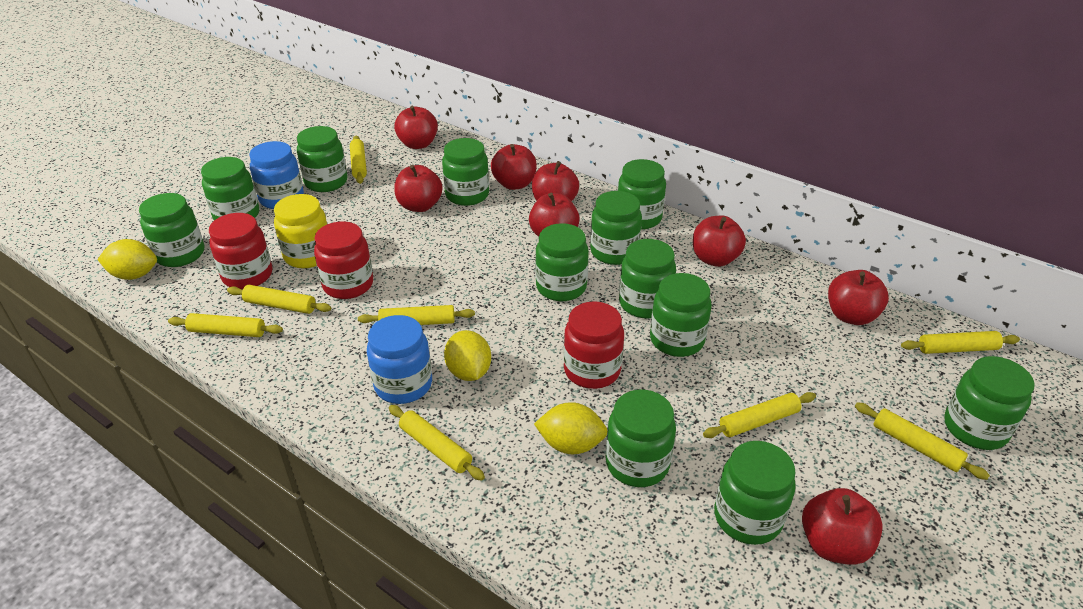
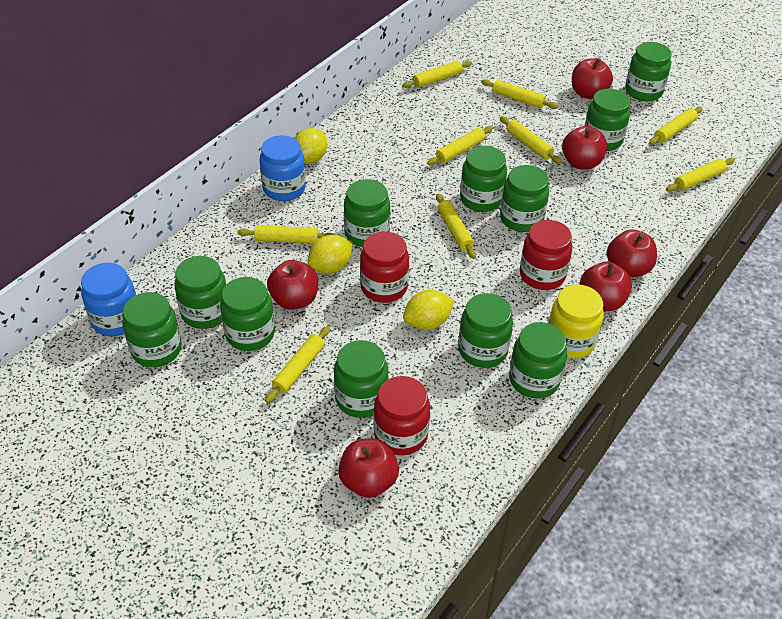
green jar: [139,193,204,267] [201,157,259,220] [297,126,347,192] [442,138,489,206] [535,223,589,301] [590,191,642,265] [606,390,676,487] [618,159,666,230] [619,239,676,319] [650,273,712,357] [714,441,796,545] [944,356,1035,450] = 12 -> [122,292,182,367] [174,256,226,329] [220,277,275,351] [334,340,389,418] [344,179,390,247] [458,293,513,368] [460,146,507,212] [500,165,549,232] [509,322,567,398] [584,89,630,151] [625,42,671,101] = 11
red apple: [394,106,438,149] [394,165,443,212] [491,144,537,190] [529,193,580,237] [532,161,579,201] [693,216,746,267] [802,488,883,565] [828,270,889,325] = 8 -> [267,260,318,310] [338,439,399,498] [562,126,607,169] [572,58,613,99] [580,262,632,311] [607,229,657,277] = 6
yellow rolling pin: [168,313,283,337] [227,285,331,314] [350,136,367,184] [358,305,475,325] [389,405,485,480] [703,392,816,438] [855,402,990,480] [901,331,1020,354] = 8 -> [237,225,334,244] [265,326,330,403] [402,61,472,88] [427,126,493,165] [436,193,476,259] [481,79,558,109] [500,116,561,164] [649,106,703,145] [666,158,735,192] = 9

